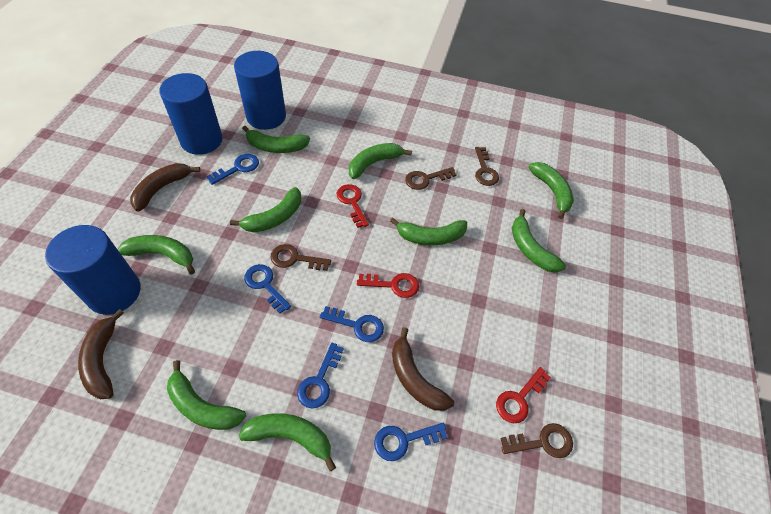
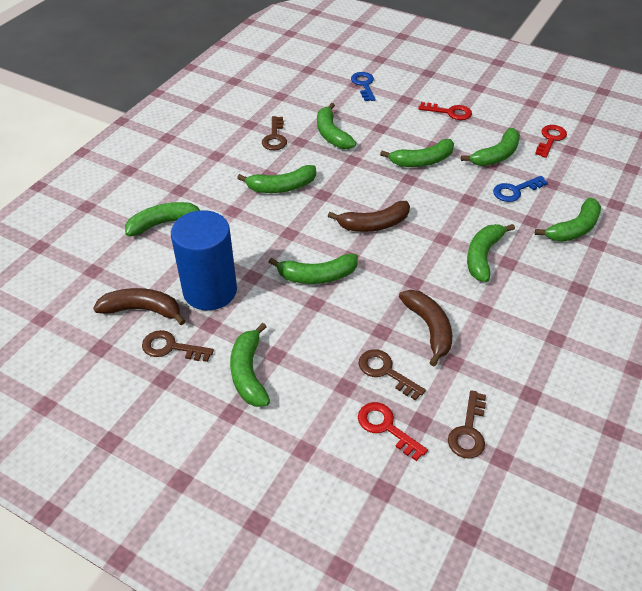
blue cylinder: [45,225,141,315] [159,73,223,155] [234,51,286,130] = 3 -> [171,210,237,310] = 1
blue key: [207,154,259,185] [244,264,291,314] [297,343,344,409] [320,306,384,342] [374,423,448,461] = 5 -> [351,72,376,101] [493,176,548,202] = 2

